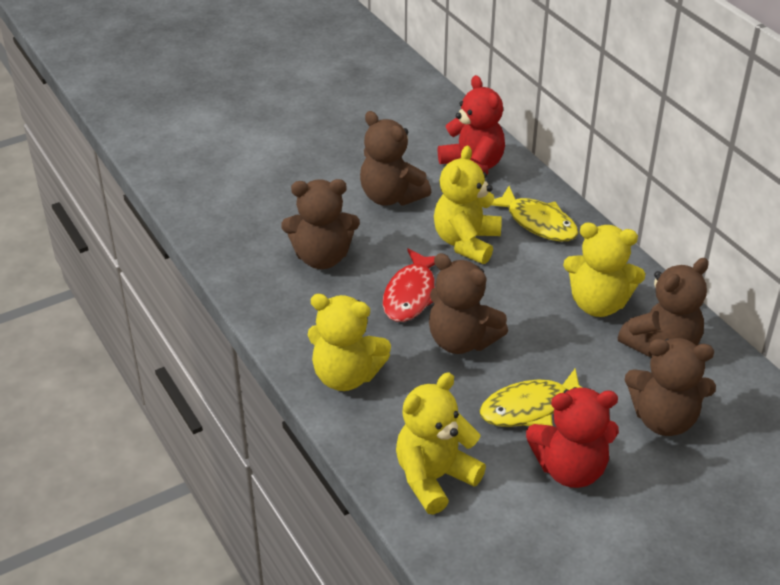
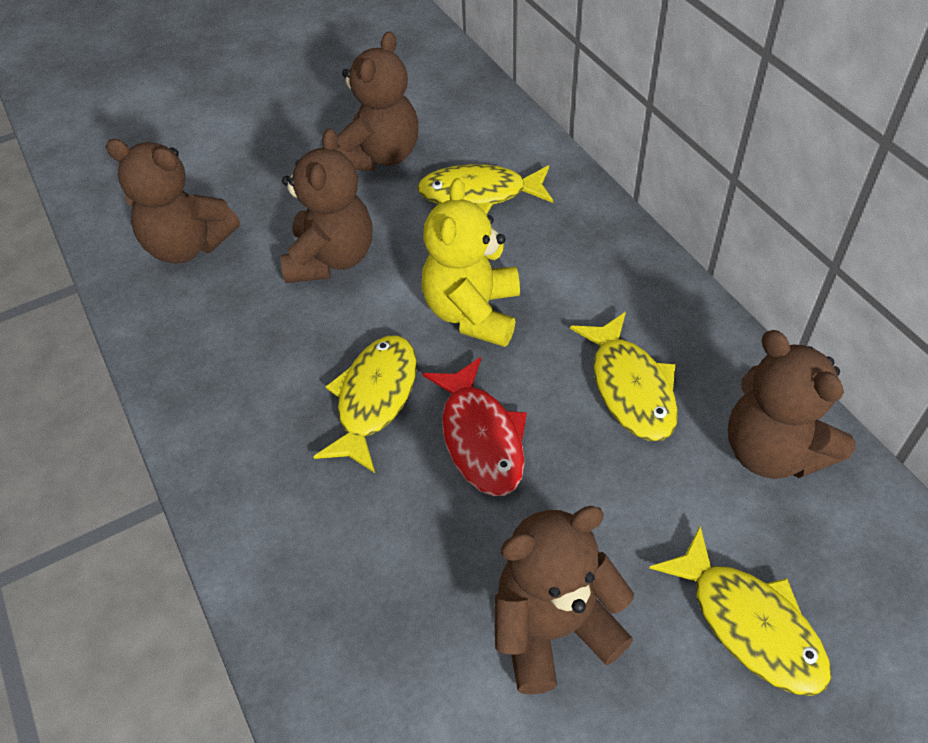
red teddy bear: [438,75,505,174] [526,387,619,488] = 2 -> none = 0
yellow fish: [479,369,583,427] [491,186,578,241] = 2 -> [313,336,417,473] [417,164,553,214] [570,312,678,441] [649,526,831,696] = 4
yellow teddy bear: [308,294,391,391] [396,373,486,515] [434,146,502,264] [563,223,645,317] = 4 -> [421,178,520,347] = 1

